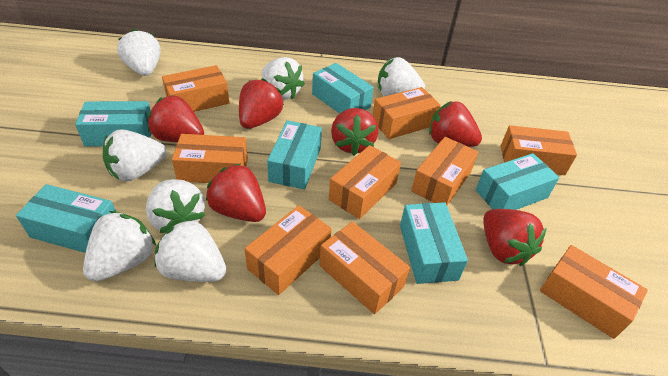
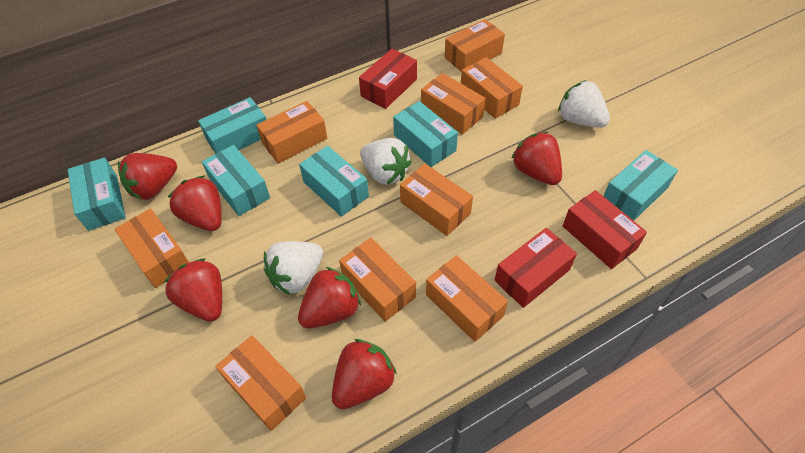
red box: none = 0 -> [359,49,417,109] [495,228,577,308] [563,190,647,269] = 3
white strawberry: [83,211,156,281] [103,129,167,182] [117,29,160,76] [146,179,205,233] [155,218,226,282] [262,57,305,100] [378,57,425,96] = 7 -> [264,241,323,295] [360,138,412,185] [558,80,610,128] = 3

